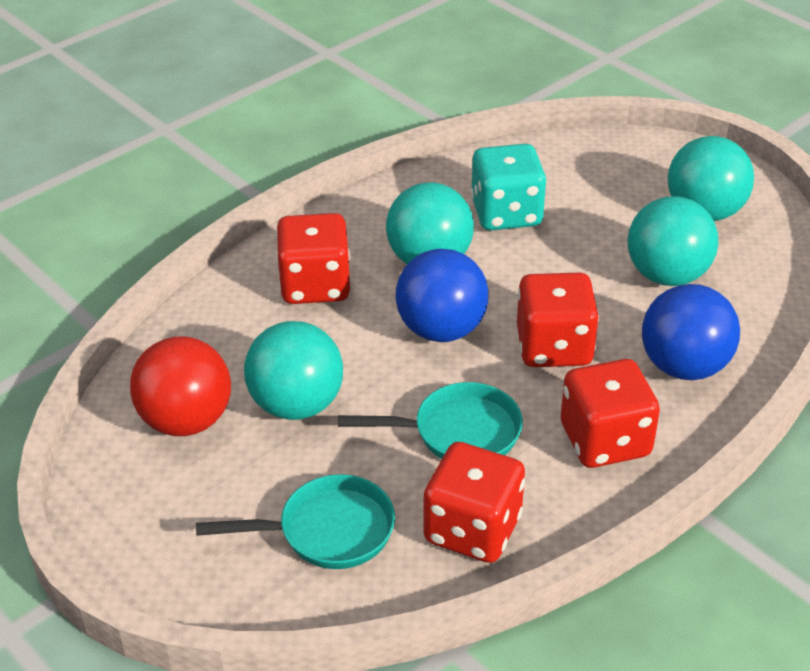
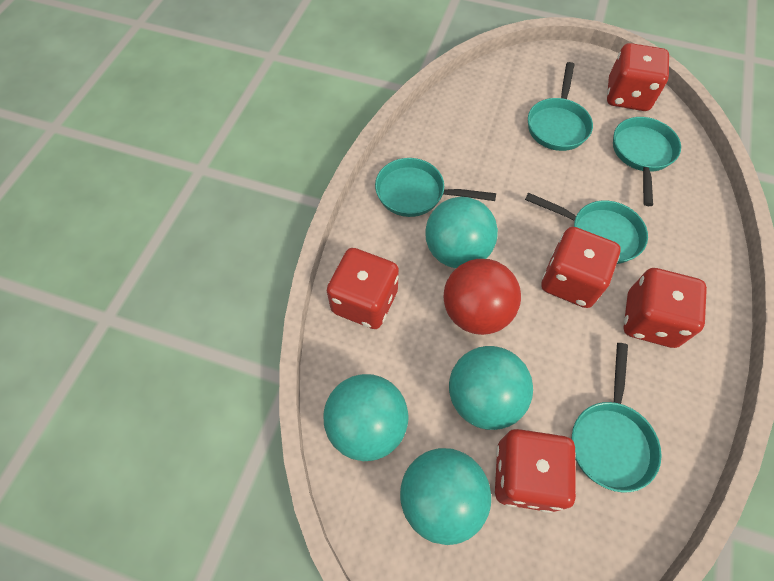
blue ball: [395,249,488,342] [642,284,740,380] = 2 -> none = 0
red dice: [276,213,350,304] [424,442,525,563] [517,273,599,367] [561,359,660,468] = 4 -> [327,248,399,329] [495,429,576,513] [541,227,621,308] [607,43,669,111] [624,268,707,348] = 5
turquoise dice: [471,144,547,231] = 1 -> none = 0
turquoise pan: [196,474,395,569] [338,382,523,459] = 2 -> [375,158,496,217] [525,193,648,264] [528,62,593,151] [572,343,662,493] [613,117,681,206] = 5

